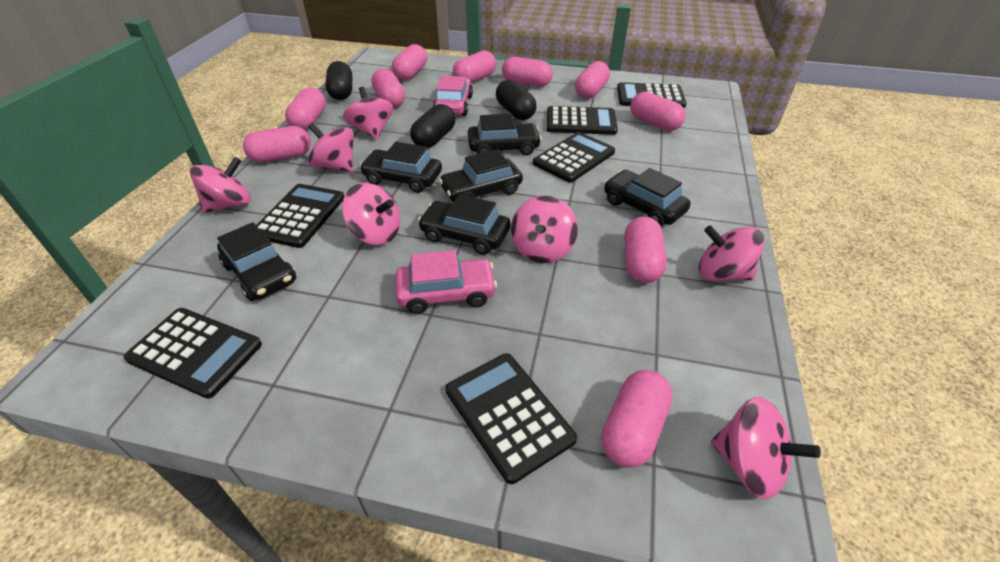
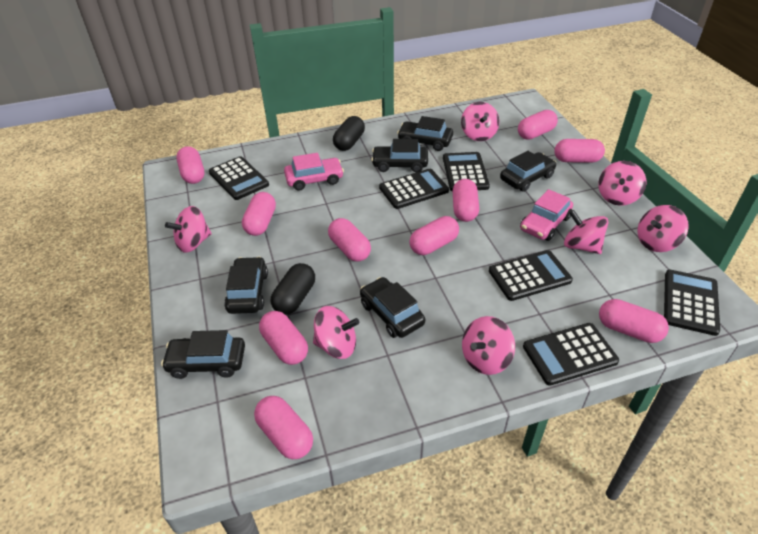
black capsule: [325,61,352,100] [410,104,455,148] [496,80,536,120] = 3 -> [271,263,315,315] [333,116,365,151] = 2

